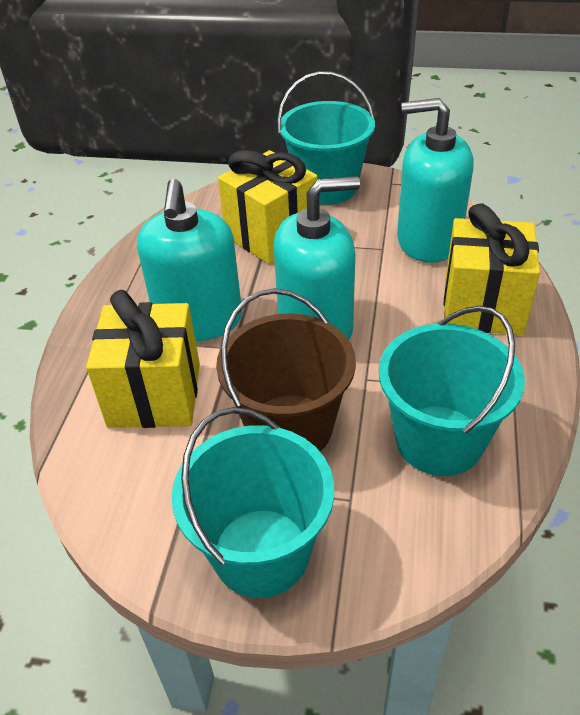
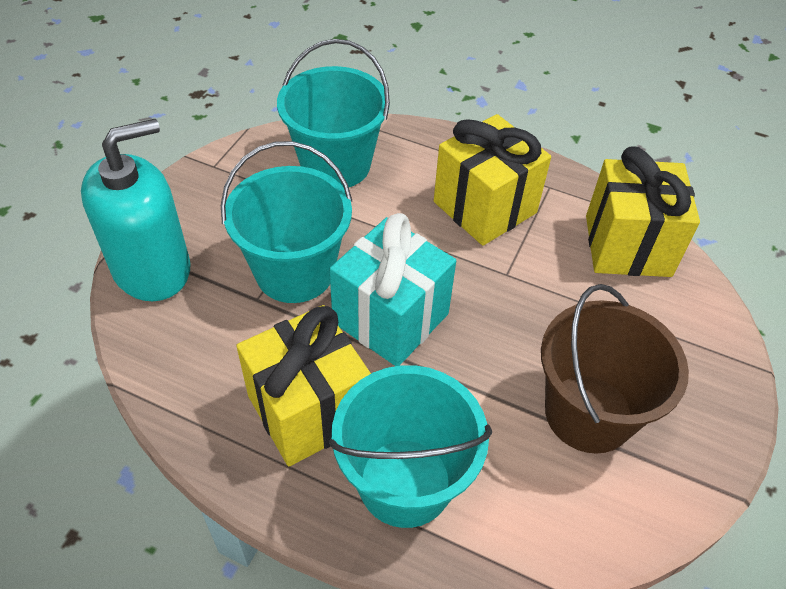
turquoise gift: none = 0 -> [330,213,456,366] = 1
turquoise soap dispenser: [137,179,242,341] [273,176,360,340] [397,98,474,263] = 3 -> [81,119,190,301] = 1

